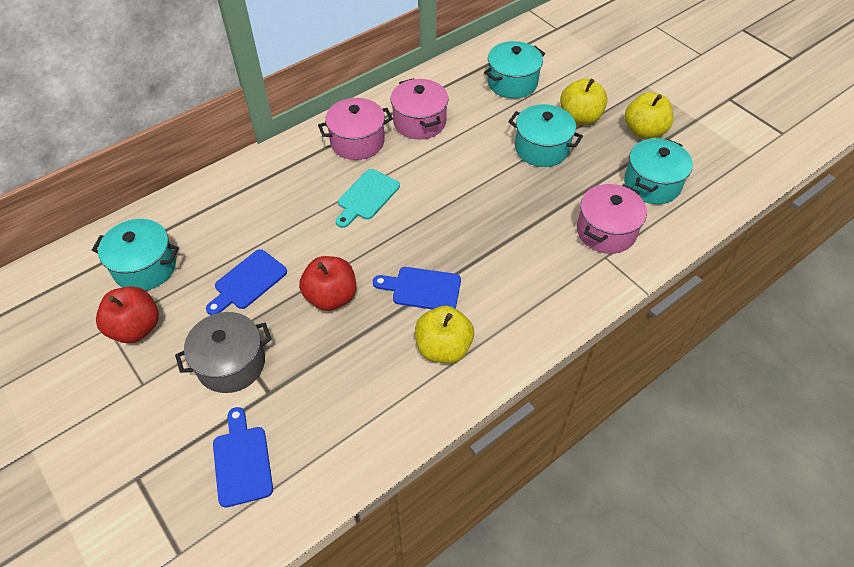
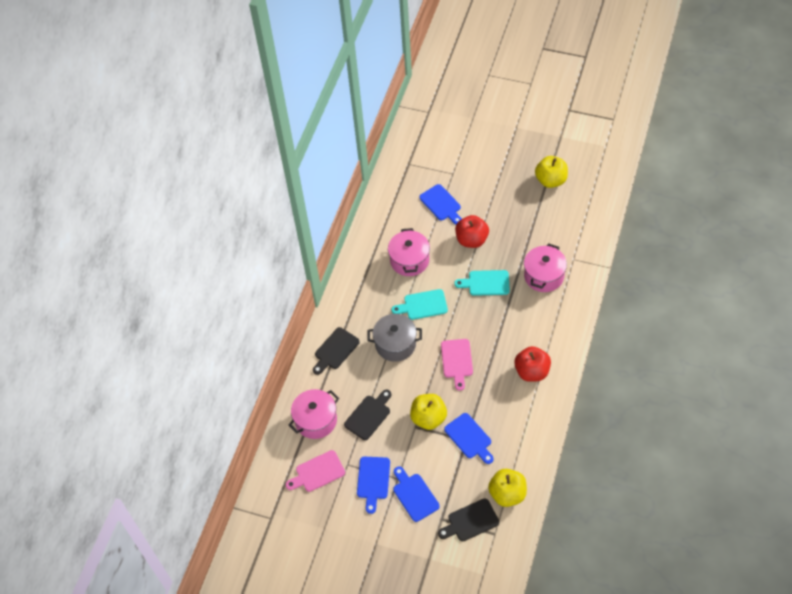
black cutting board: none = 0 -> [313,327,360,375] [344,390,391,440] [438,498,499,541] = 3
blue cutting board: [206,249,287,315] [213,407,273,508] [373,267,461,309] = 3 -> [357,457,390,514] [393,466,440,522] [419,184,462,225] [444,413,494,464] = 4
pink cutting board: none = 0 -> [286,450,345,492] [441,339,473,391] = 2
turquoise cutting board: [336,169,400,228] = 1 -> [391,289,448,320] [454,270,510,296] = 2
turquoise pot: [92,219,179,291] [484,41,545,99] [508,104,583,167] [624,138,693,204] = 4 -> none = 0

